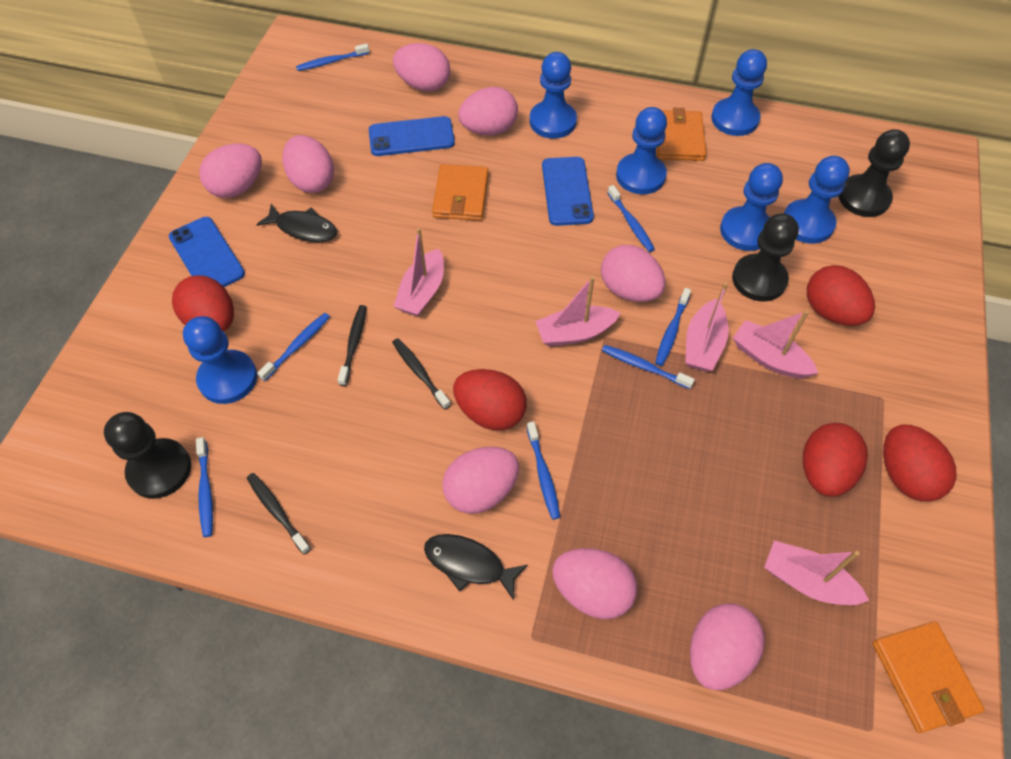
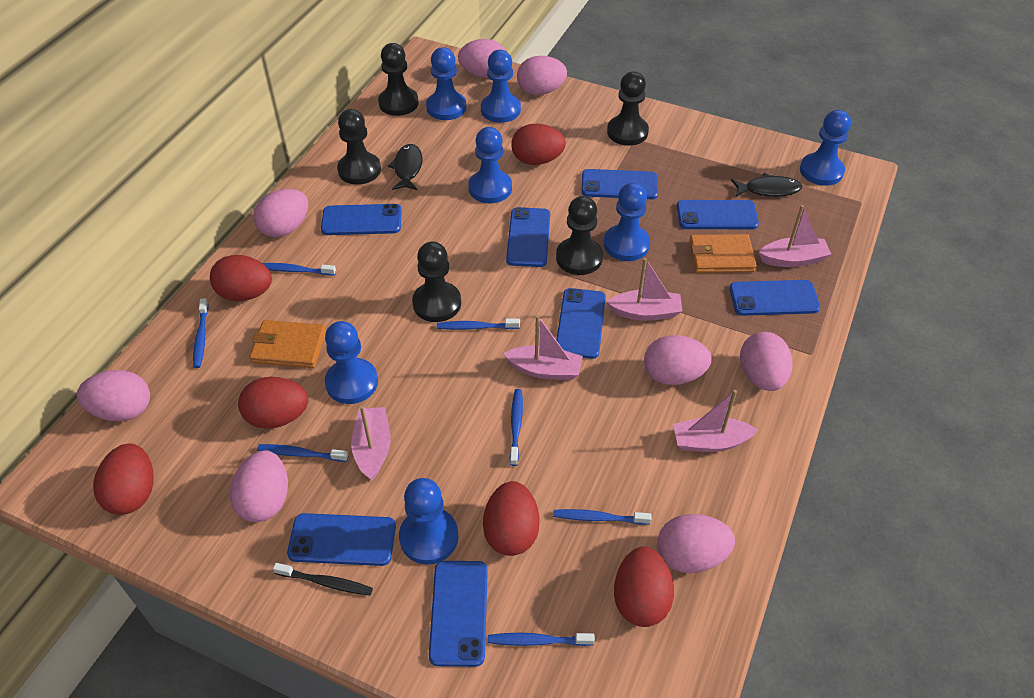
black pawn: [104,412,191,499] [732,213,799,302] [839,129,910,217] = 3 -> [337,109,381,185] [378,43,419,116] [412,241,461,322] [556,196,603,275] [607,71,649,146] = 5
black toothbrush: [247,473,311,555] [338,305,367,386] [392,338,451,410] = 3 -> [273,563,373,596] = 1
blue pawn: [183,316,257,404] [530,52,577,139] [616,107,667,194] [711,49,767,136] [720,163,783,251] [784,156,850,244] = 6 -> [325,321,378,404] [399,478,459,565] [426,47,466,120] [468,127,512,203] [481,50,521,123] [604,183,650,261] [800,110,851,186] = 7
blue phone: [169,217,245,287] [369,116,455,156] [542,157,594,226] = 3 -> [287,513,396,566] [321,204,402,235] [429,561,488,667] [506,207,550,267] [556,288,606,359] [582,169,658,199] [677,200,759,229] [729,280,820,316] = 8
orange wallet: [432,164,489,221] [656,108,706,161] [873,621,985,733] = 3 -> [250,320,326,368] [689,234,757,273] = 2
red egg: [172,275,234,332] [453,369,527,431] [803,423,868,497] [807,265,875,326] [883,424,957,502] = 5 -> [93,443,154,515] [210,255,272,301] [238,377,308,429] [483,481,539,556] [511,124,566,165] [614,546,674,627] = 6

